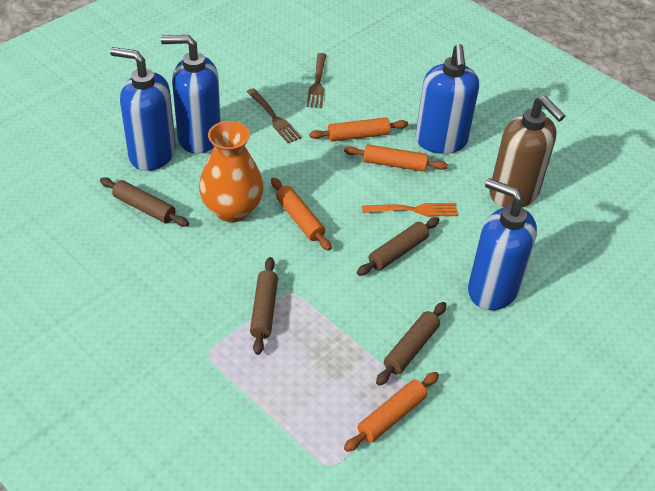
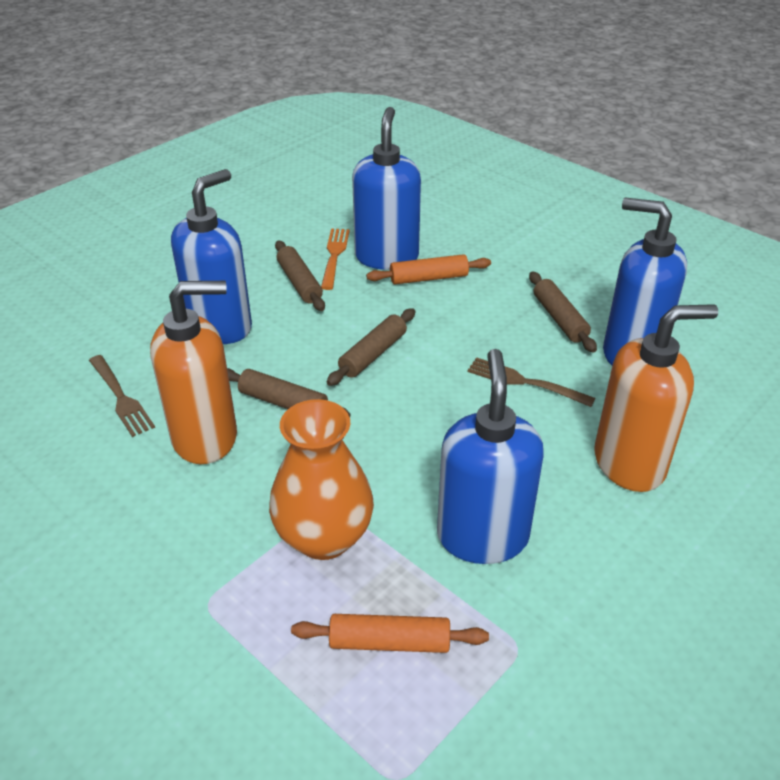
brown soap dispenser: [489,96,565,207] = 1 -> none = 0
orange rolling pin: [271,178,331,251] [309,117,408,141] [344,144,448,172] [344,372,439,452] = 4 -> [291,614,489,653] [366,254,491,284] = 2
orange soap dispenser: none = 0 -> [150,281,237,464] [594,304,718,492] = 2

